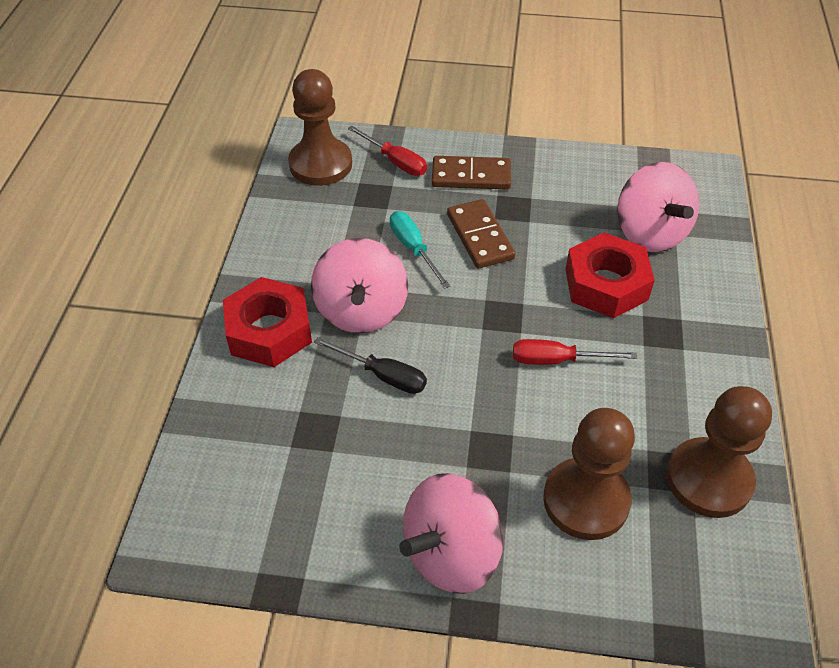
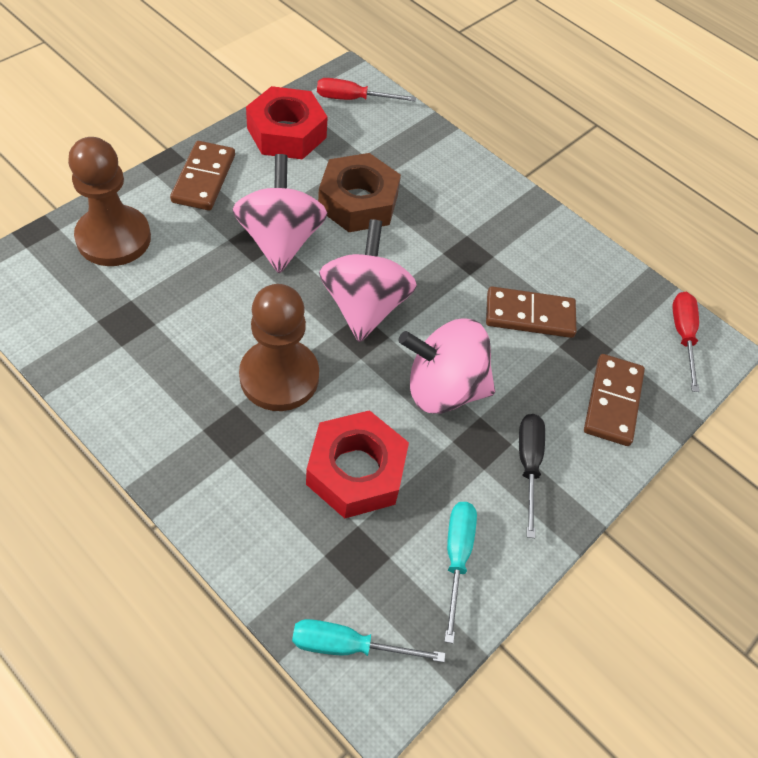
brown domino: [432,156,511,190] [447,199,515,269] = 2 -> [170,141,235,211] [486,286,576,338] [584,354,645,446] = 3
brown nut: none = 0 -> [318,153,401,232] = 1
brown pawn: [288,69,352,186] [543,408,635,540] [666,386,772,518] = 3 -> [68,137,151,266] [239,284,319,411] = 2
turquoise screwdriver: [390,211,450,289] = 1 -> [292,619,445,662] [444,502,477,644] = 2

